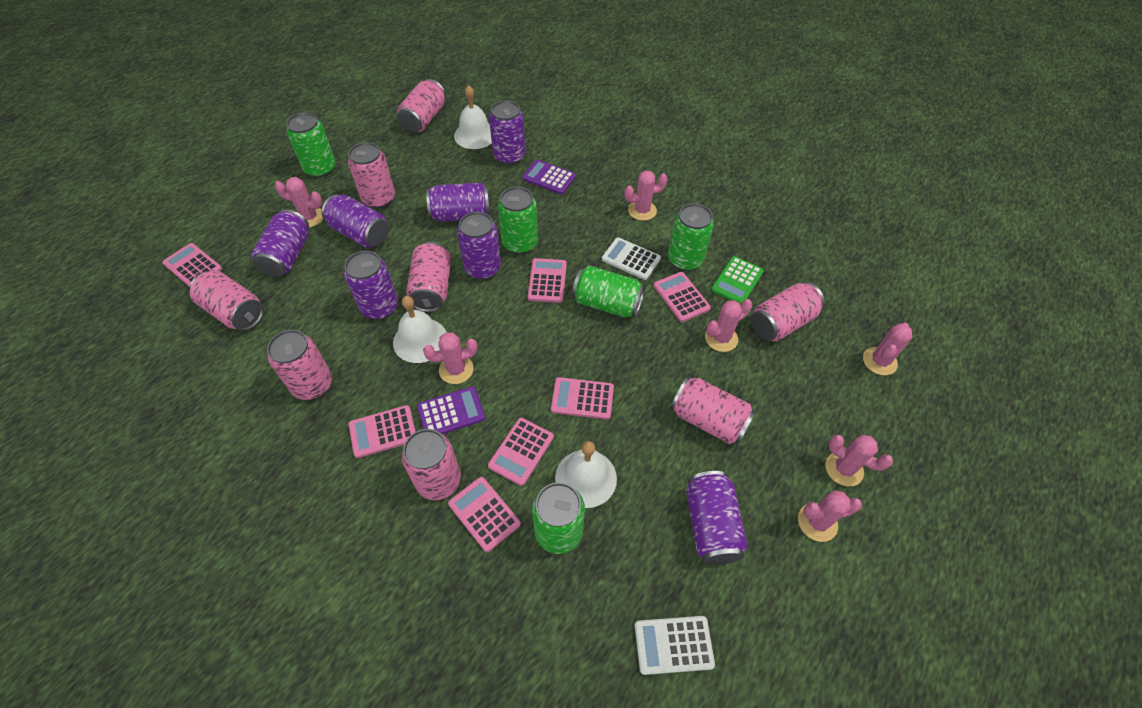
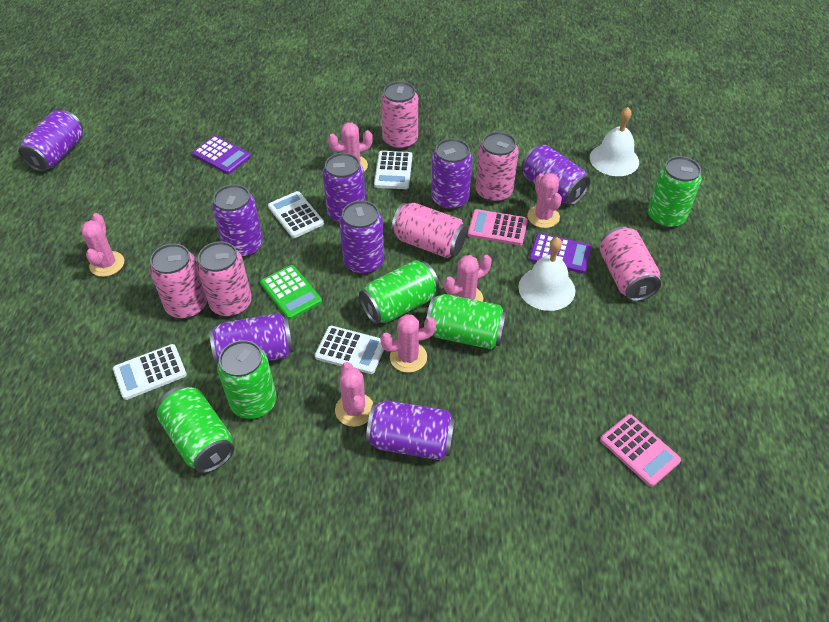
pink cactus: [275,177,323,228] [423,332,478,384] [624,170,667,221] [705,299,752,352] [798,490,862,542] [826,435,893,486] [863,323,912,375] = 7 -> [81,213,124,277] [328,123,373,172] [335,362,373,427] [380,314,436,373] [444,255,492,302] [527,173,562,228] = 6
pink calculator: [162,243,222,287] [348,405,416,458] [448,477,521,552] [488,418,554,486] [528,258,567,303] [551,377,614,420] [653,272,711,322] = 7 -> [468,209,528,245] [600,414,681,487] = 2
pink can: [190,270,264,331] [267,330,332,400] [348,142,395,208] [397,79,446,132] [402,429,461,500] [406,242,451,312] [671,377,756,444] [751,282,825,341] = 8 -> [149,243,207,319] [197,241,252,317] [381,81,418,150] [391,203,467,258] [476,132,519,203] [599,226,661,301] = 6
purple can: [251,209,309,277] [322,194,389,248] [344,251,398,319] [426,182,490,222] [457,212,501,280] [489,100,526,165] [686,471,748,565] = 7 -> [18,110,83,172] [210,313,294,366] [212,184,263,258] [323,153,366,223] [339,200,384,274] [366,400,456,460] [431,138,472,210] [522,145,591,205] = 8
white bell: [393,296,446,363] [454,85,492,149] [555,441,617,508] = 3 -> [518,237,575,311] [590,107,639,176] = 2
white calculator: [602,237,661,280] [634,616,715,675] = 2 -> [113,344,187,400] [268,191,324,238] [315,326,384,374] [374,151,412,189] = 4

